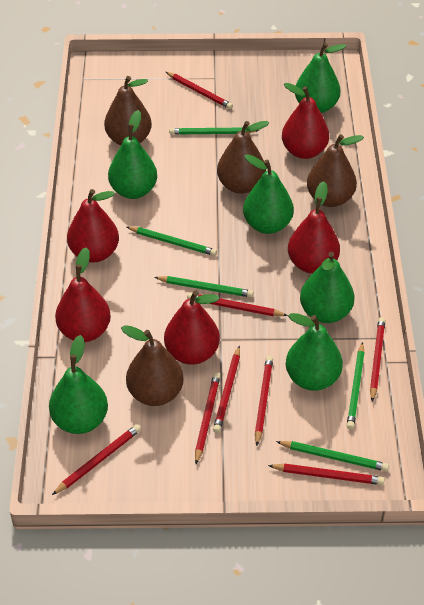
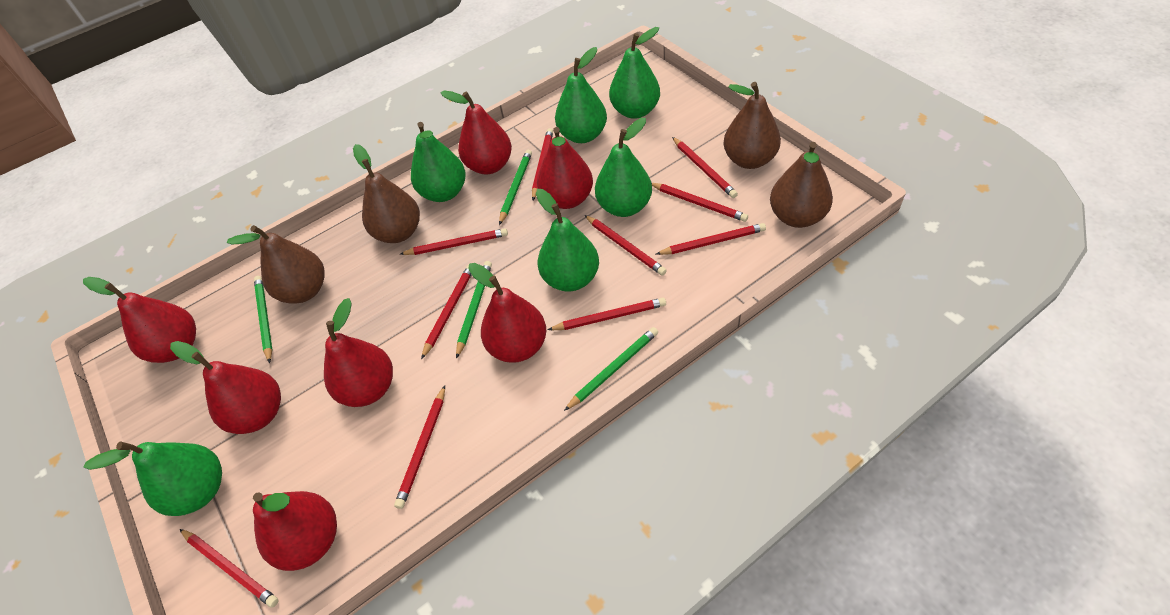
green pencil: [127,227,217,256] [154,276,254,297] [169,128,259,135] [276,441,389,471] [347,342,365,429] = 5 -> [254,276,273,364] [456,261,492,359] [499,150,532,225] [564,327,658,411] = 4
red pear: [55,247,111,342] [67,189,119,263] [164,291,220,365] [282,83,329,159] [288,181,340,274] = 5 -> [83,277,196,363] [170,341,281,434] [253,491,337,571] [324,298,393,407] [441,91,512,174] [468,263,546,363] [537,127,593,209] = 7
red pencil: [52,424,141,495] [166,72,233,109] [187,293,288,316] [195,373,220,464] [213,346,240,433] [255,356,273,446] [268,463,384,485] [370,317,385,402] = 8 -> [180,529,279,608] [394,385,445,509] [400,228,508,255] [421,265,472,359] [532,128,553,200] [548,298,666,330] [585,215,667,275] [651,183,748,222] [656,223,766,255] [672,137,738,198] = 10

